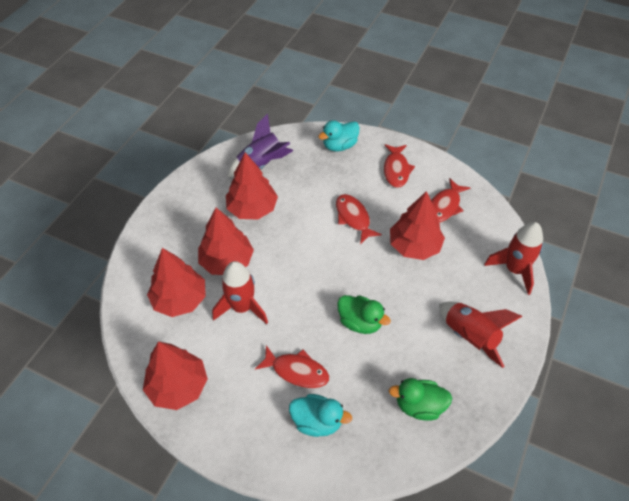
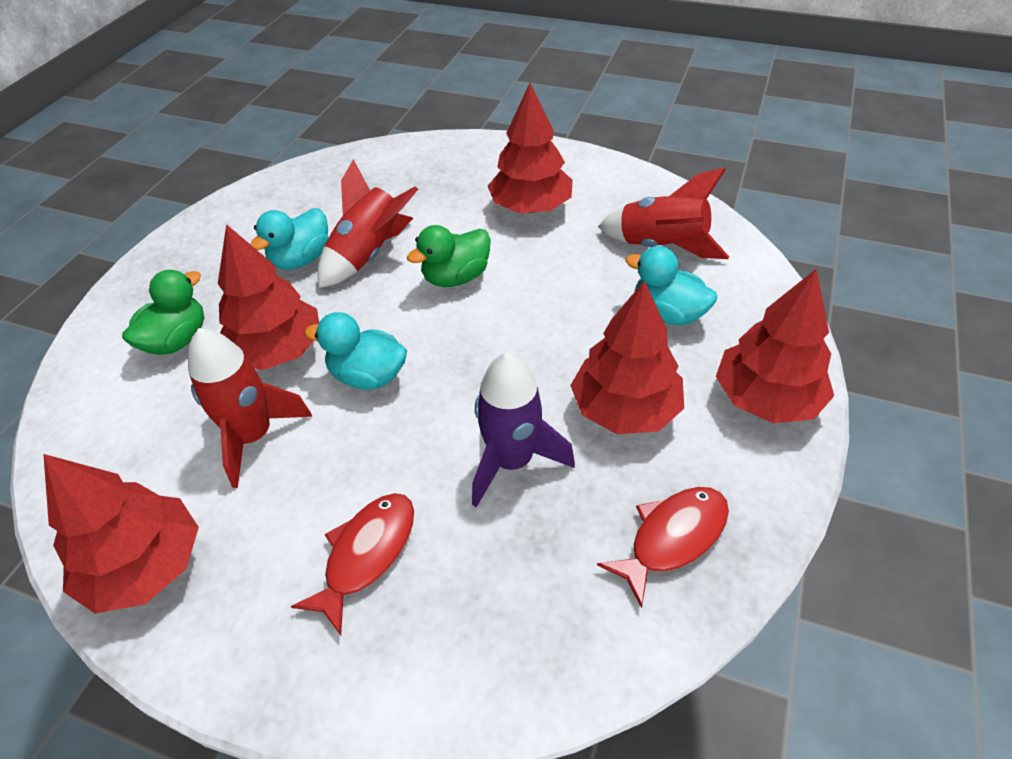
red fish: [255,345,329,388] [336,194,382,244] [384,144,415,188] [431,178,470,223] = 4 -> [291,493,414,635] [597,487,729,608] = 2
turquoise duck: [289,394,352,437] [318,120,360,151] = 2 -> [250,208,329,270] [304,312,407,390] [625,246,717,325] = 3

